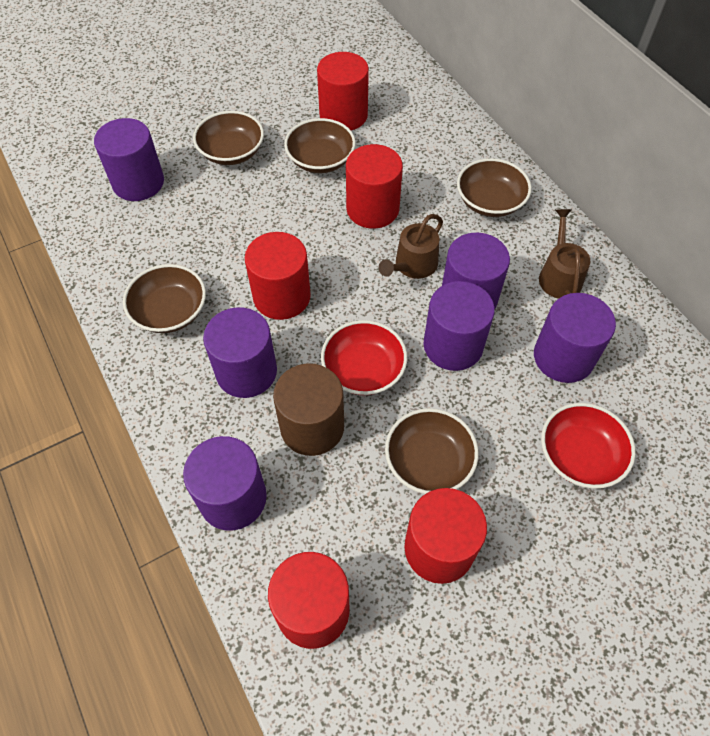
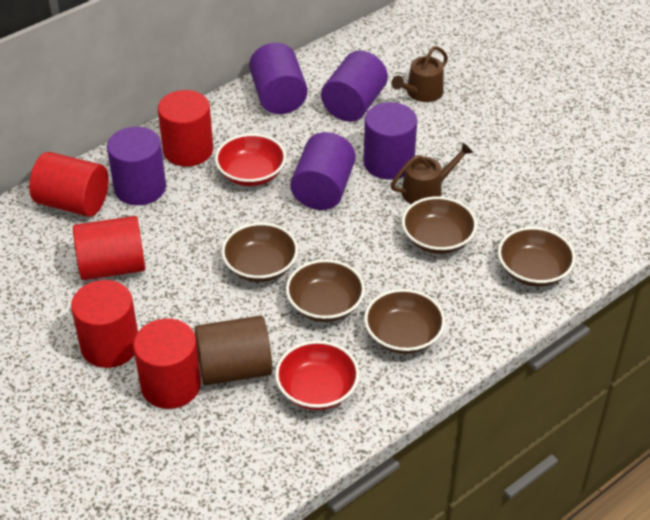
purple cylinder: [94,118,164,201] [183,436,267,531] [203,307,277,398] [424,281,495,371] [442,233,510,308] [534,293,616,383] = 6 -> [107,127,166,205] [249,43,308,114] [290,132,356,210] [321,51,388,122] [364,102,417,180] = 5

